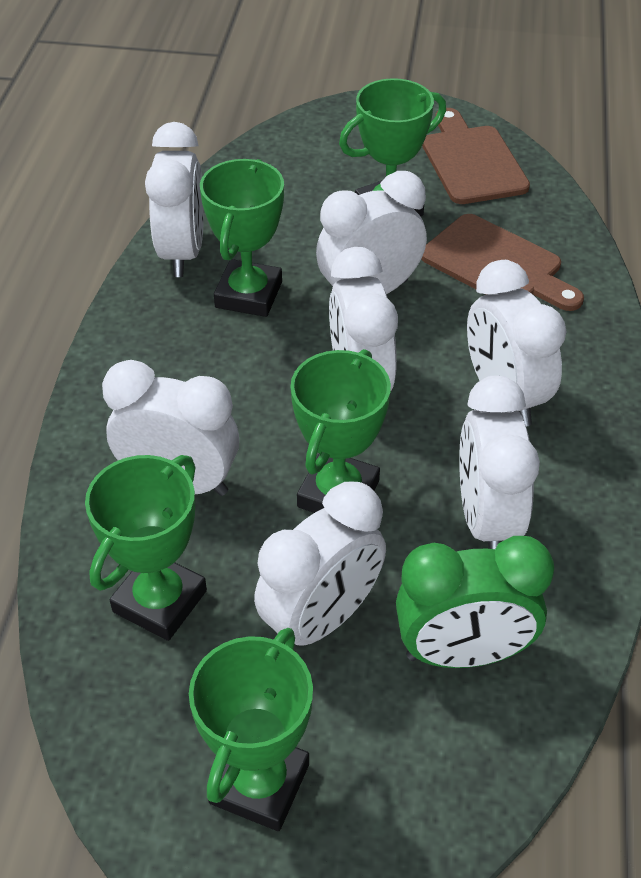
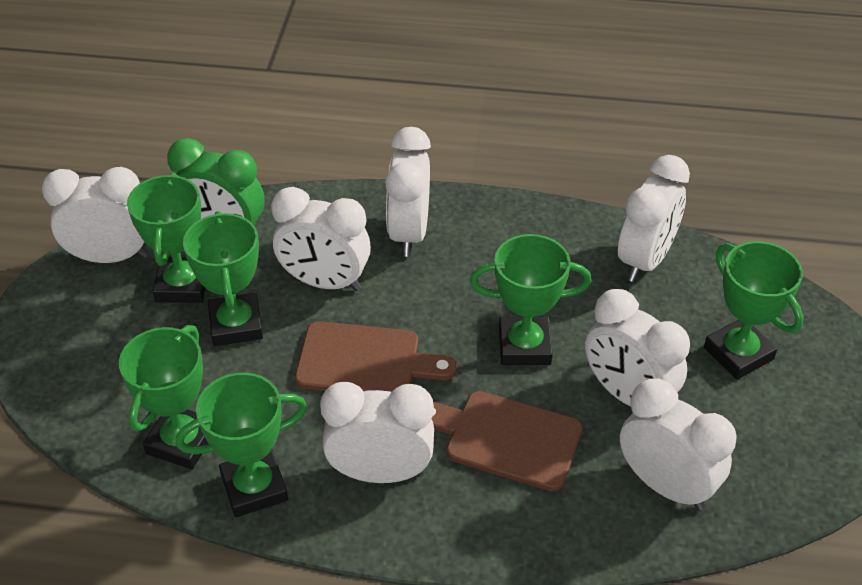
green trophy: [85,455,207,641] [189,628,313,831] [200,159,284,317] [290,349,391,513] [339,78,446,216] = 5 -> [119,325,209,469] [127,173,206,303] [176,372,307,517] [183,211,263,346] [470,234,591,365] [704,241,804,380] = 6

